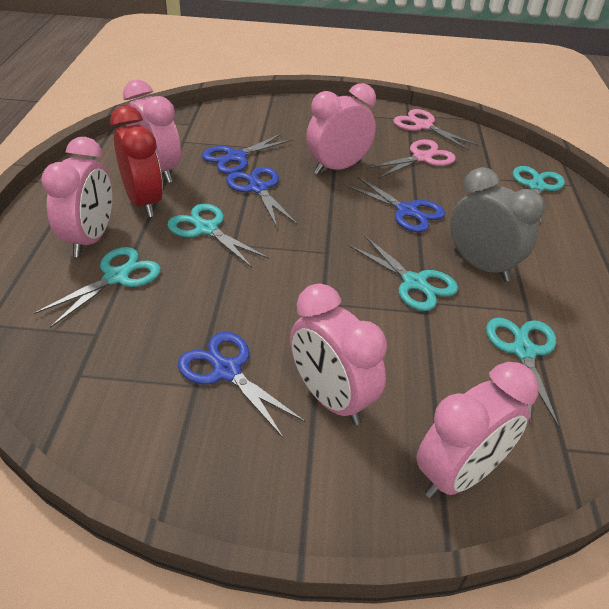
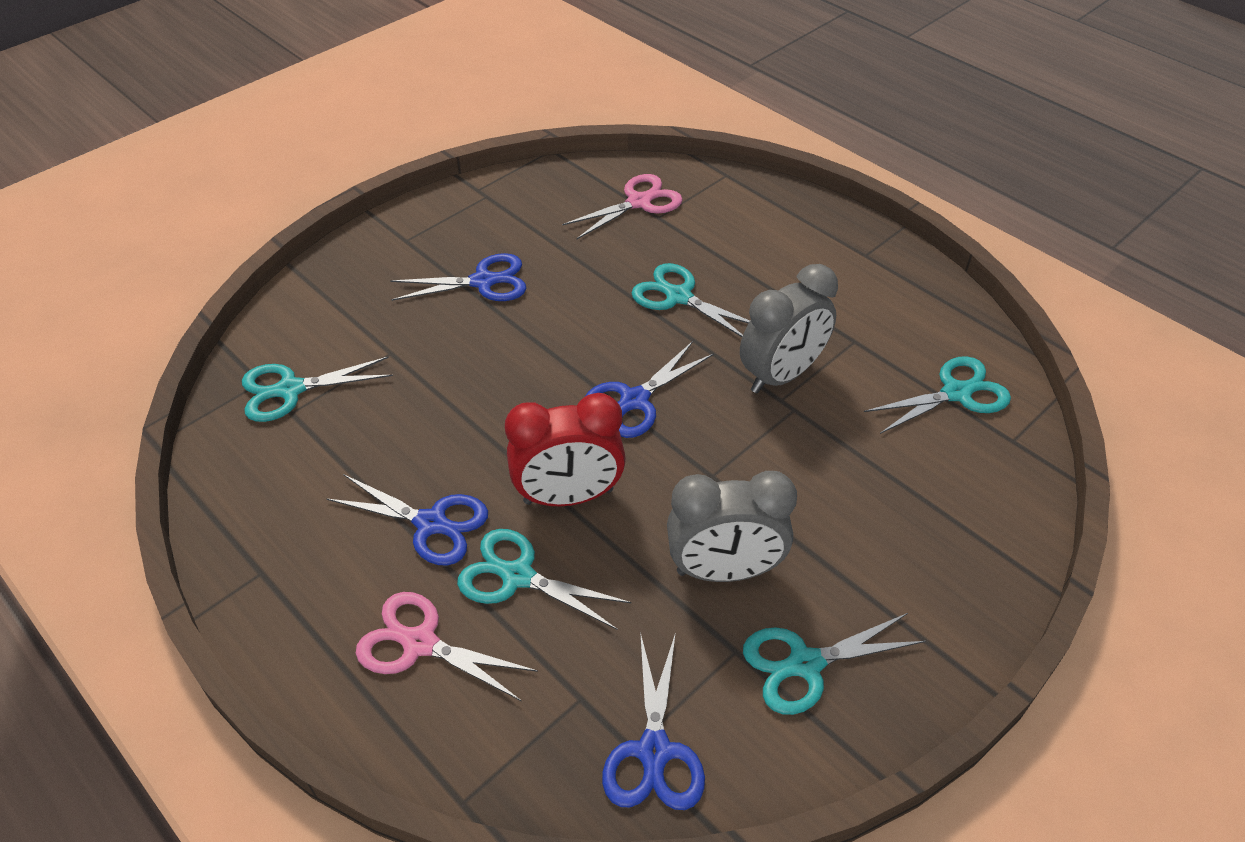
grey clock: [450,167,545,282] = 1 -> [667,471,797,582] [740,264,838,393] = 2
pink clock: [41,137,112,257] [123,80,181,183] [290,283,387,425] [306,83,376,175] [416,362,539,498] = 5 -> none = 0

